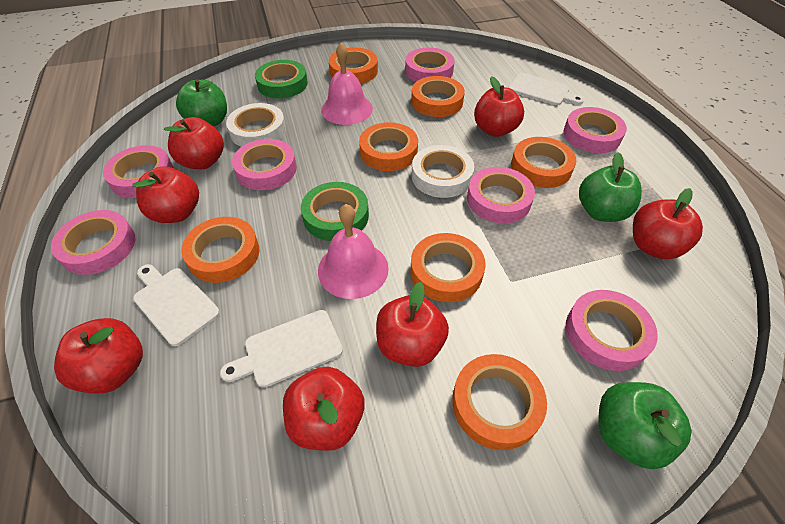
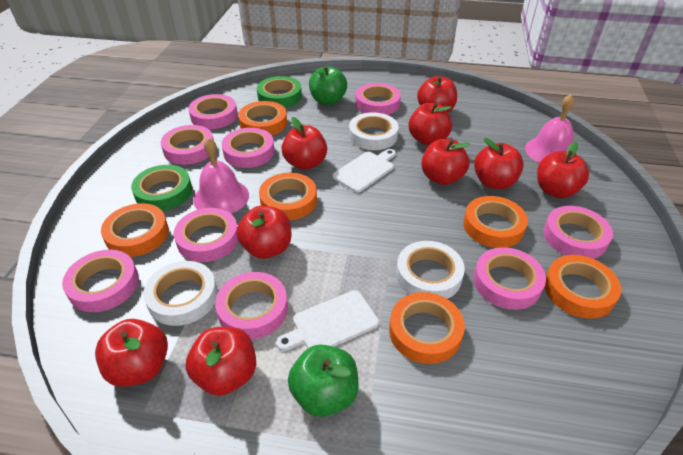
green apple: [176,79,227,127] [579,152,642,222] [598,382,692,469] = 3 -> [288,344,359,417] [309,66,347,105] = 2
orange tape: [181,217,259,283] [329,47,378,84] [359,122,418,171] [410,233,486,302] [411,76,465,117] [452,354,547,450] [511,137,577,188] = 7 -> [101,203,169,257] [238,101,287,135] [259,173,317,220] [389,292,465,364] [463,196,528,248] [544,255,621,319] = 6
pink tape: [51,210,135,275] [103,145,174,198] [232,139,297,190] [405,47,454,82] [467,167,535,223] [563,107,627,153] [566,290,658,371] = 7 -> [62,250,139,312] [161,125,214,165] [174,208,238,262] [188,94,238,129] [215,272,288,339] [222,128,275,168] [355,83,401,115] [473,247,546,310] [543,206,613,259] = 9
red apple: [54,318,143,393] [133,166,199,223] [164,117,224,169] [283,367,364,451] [376,282,449,367] [474,76,524,137] [633,188,703,259] = 7 -> [95,319,168,387] [185,327,256,396] [236,206,291,259] [281,117,327,170] [409,103,452,145] [417,76,457,113] [421,139,470,185] [474,138,524,189] [537,142,589,198] = 9
white cutting board: [133,264,220,346] [220,310,343,388] [509,73,584,106] = 3 -> [276,290,379,351] [332,149,396,193] = 2
white tape: [226,103,286,147] [412,145,474,198] = 2 -> [143,261,218,326] [349,112,399,150] [396,241,465,299] = 3

